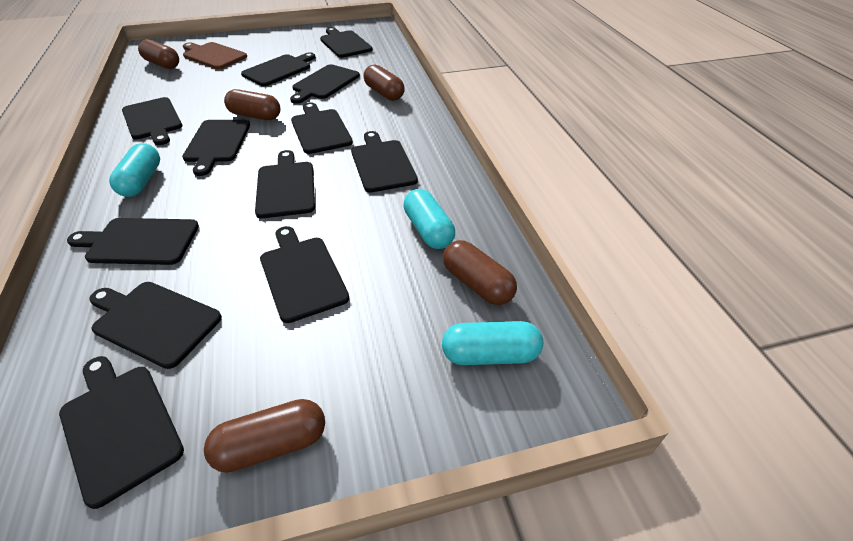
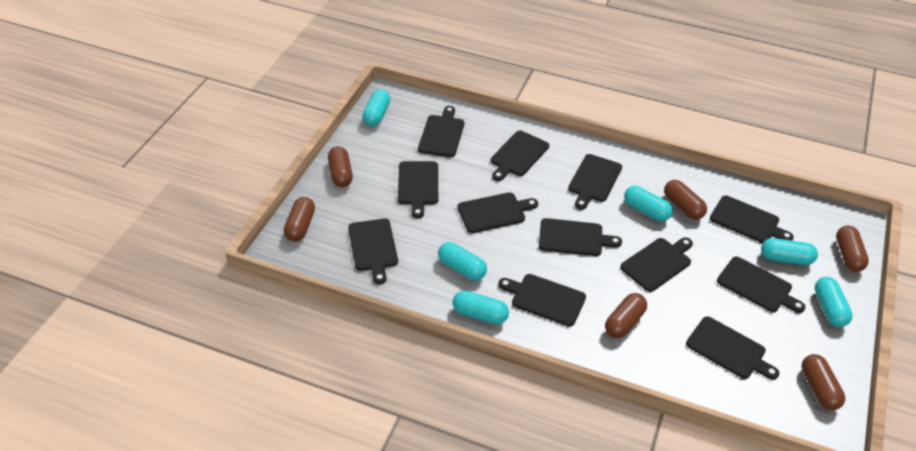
brown capsule: [138,39,179,69] [204,399,325,473] [224,89,280,120] [364,65,405,101] [443,240,517,305] = 5 -> [284,197,315,242] [328,146,353,187] [605,293,647,338] [664,180,707,220] [802,354,845,410] [836,226,869,272] = 6
brown cutting board: [183,42,247,69] = 1 -> none = 0
turquoise capsule: [109,143,160,197] [403,189,455,249] [442,321,543,365] = 3 -> [362,89,390,126] [438,242,487,280] [453,290,509,324] [624,186,673,221] [761,238,818,265] [814,277,853,327] = 6

